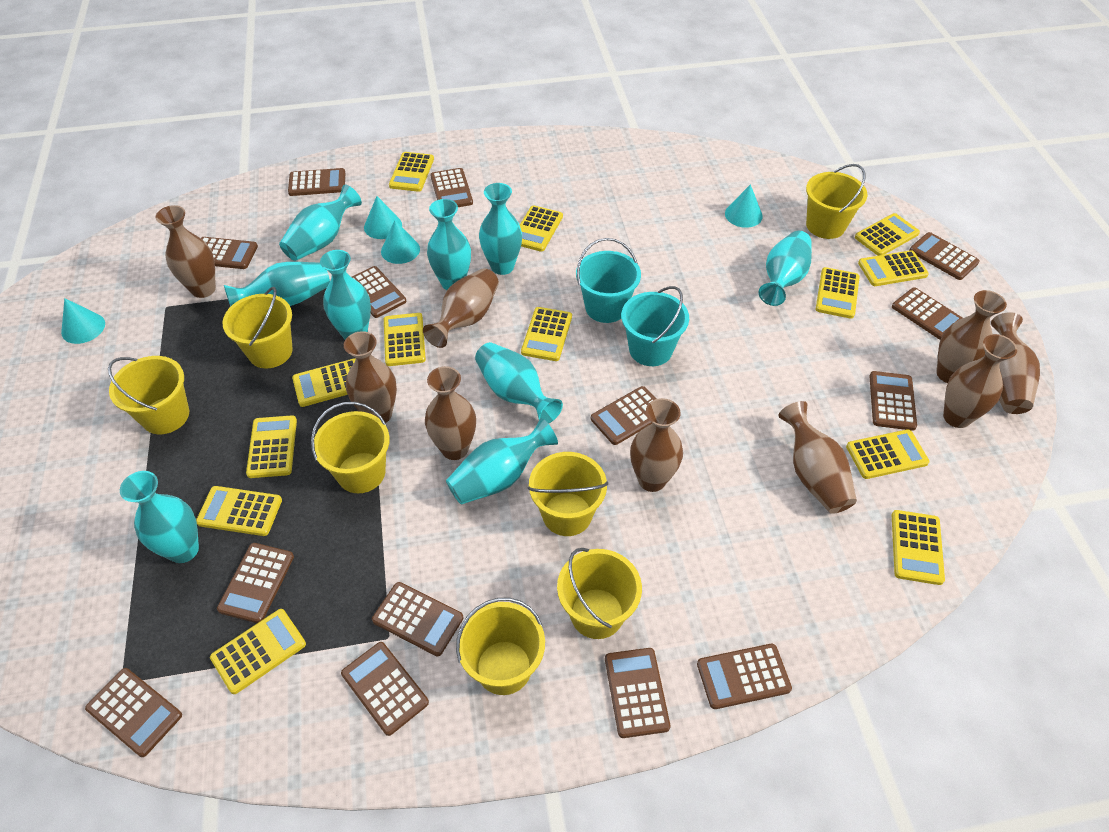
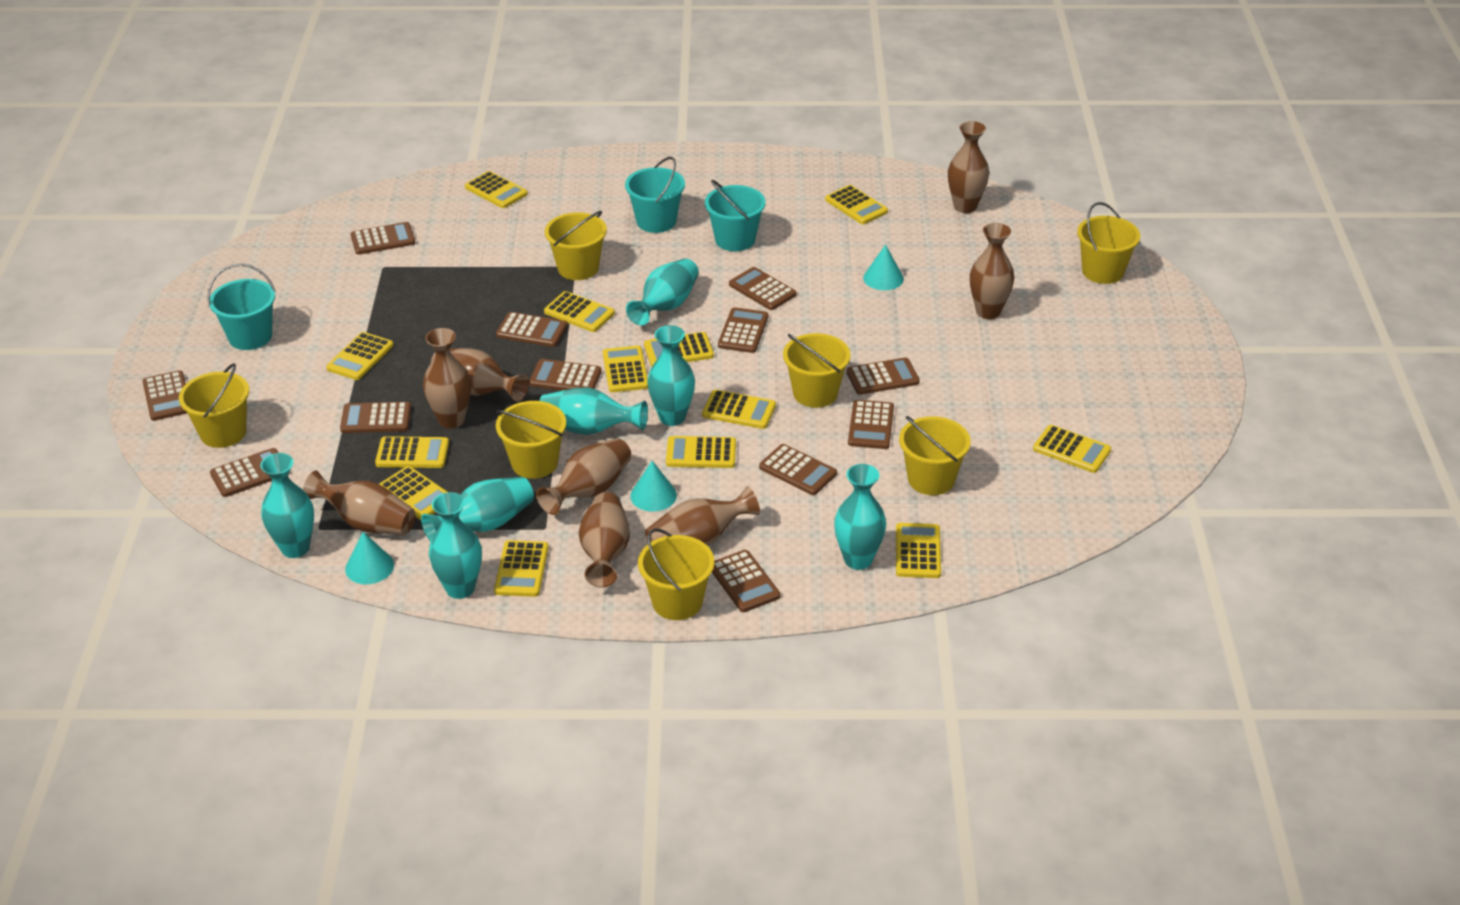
brown calculator: [85,668,182,757] [201,237,258,269] [217,543,294,623] [288,168,345,196] [341,642,429,736] [352,266,406,318] [372,582,463,656] [430,168,473,207] [591,386,656,445] [605,648,670,738] [697,644,792,709] [870,371,917,431] [892,287,963,340] [909,232,980,280] = 14 -> [142,370,187,421] [210,448,278,497] [340,402,411,433] [351,222,415,255] [496,312,567,347] [529,359,602,391] [712,550,781,612] [718,307,768,353] [729,267,797,310] [759,444,837,495] [847,358,920,395] [848,400,894,449] = 12
brown vase: [156,205,216,298] [344,331,397,423] [423,268,499,348] [425,366,476,460] [630,398,683,492] [778,401,857,514] [936,290,1007,383] [943,334,1017,428] [991,312,1040,414] = 9 -> [303,471,416,535] [423,328,471,429] [431,348,529,402] [536,438,632,515] [579,492,630,587] [645,486,760,546] [948,121,989,213] [970,223,1015,319] = 8
turquoise bucket: [576,238,641,323] [621,286,689,366] = 2 -> [207,264,276,350] [625,157,685,233] [705,180,766,251] = 3
turquoise cone: [61,298,105,344] [364,196,402,239] [381,220,420,264] [725,184,763,228] = 4 -> [345,532,394,584] [630,461,677,511] [863,245,904,290] = 3
turquoise vase: [120,471,199,563] [224,262,330,307] [279,185,362,261] [320,250,371,339] [427,199,471,290] [446,418,558,505] [475,342,563,424] [479,183,522,275] [759,231,812,306] = 9 -> [260,453,314,558] [421,477,534,541] [429,492,482,599] [539,388,648,435] [626,258,699,326] [647,325,695,426] [834,464,886,570] = 7

